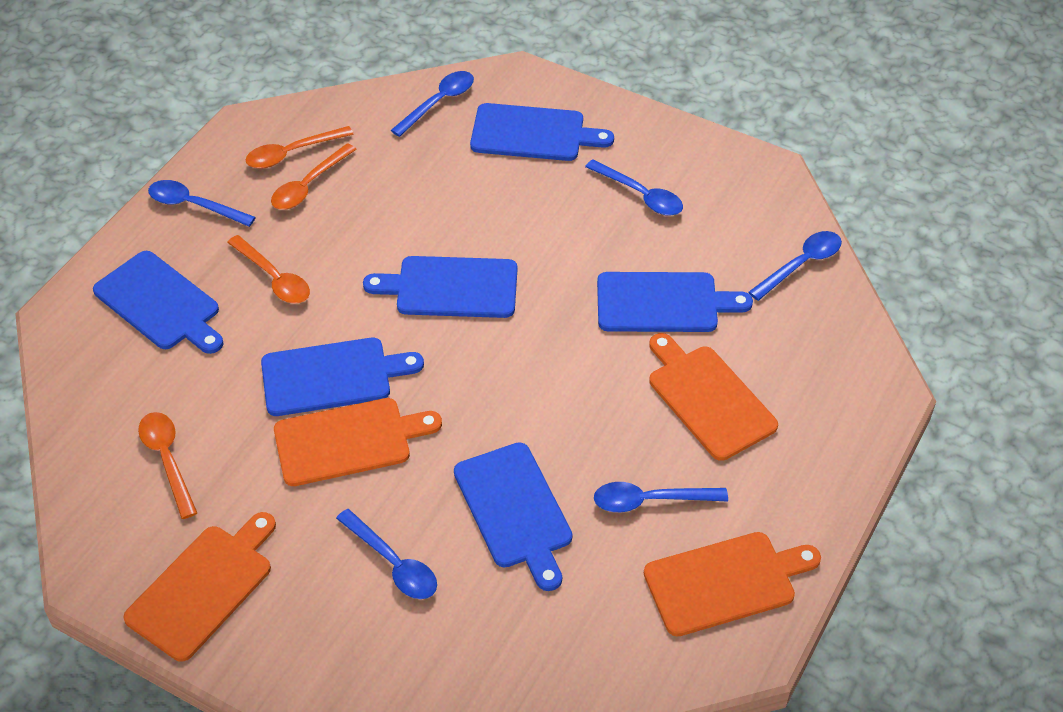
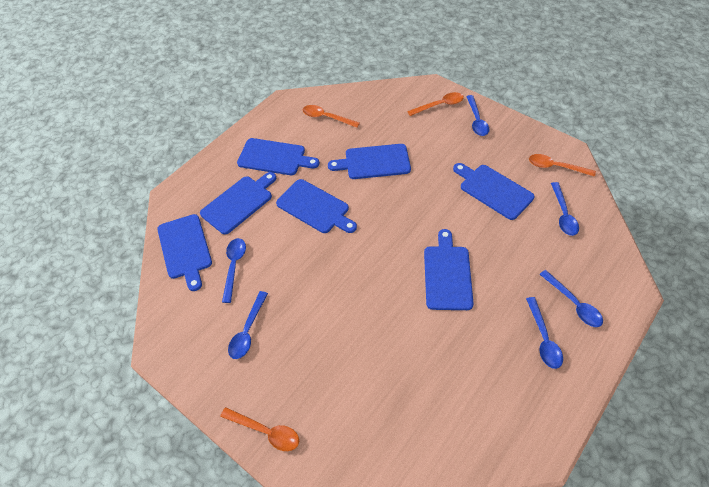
blue cutting board: [93,251,224,354] [261,338,424,416] [363,256,518,318] [454,442,572,591] [470,103,614,161] [597,272,753,332] = 6 -> [157,214,212,291] [200,172,276,234] [237,138,319,175] [276,179,357,233] [328,144,411,179] [424,229,474,310] [453,163,535,220] = 7
orange cutting board: [123,512,276,662] [274,398,442,486] [644,532,821,637] [649,333,778,461] = 4 -> none = 0

